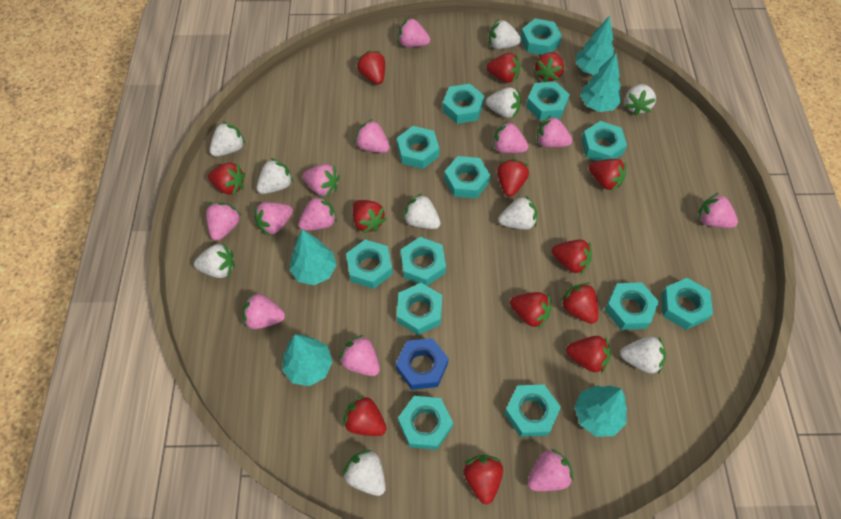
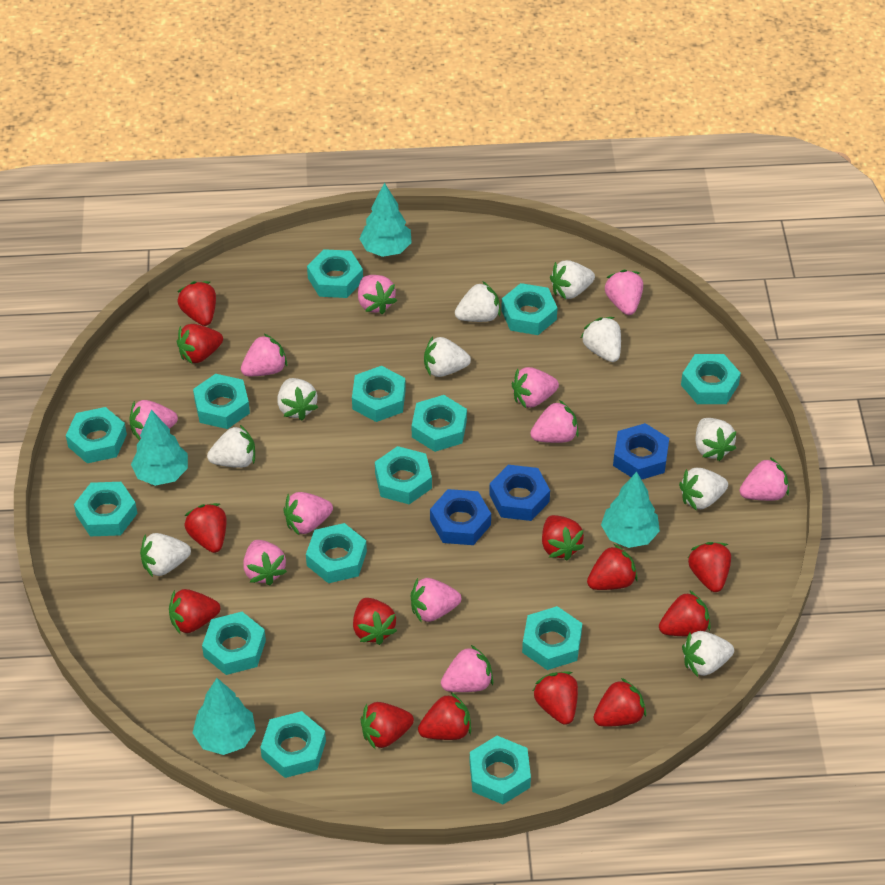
blue nut: [396,338,449,390] = 1 -> [430,489,491,545] [489,465,550,521] [613,423,669,480] = 3
pink strawberry: [206,203,241,241] [242,293,285,329] [255,202,293,236] [299,195,337,231] [303,164,340,197] [339,335,380,376] [354,119,390,153] [398,17,430,47] [493,121,528,153] [527,449,573,491] [537,115,572,148] [699,193,738,228] = 12 -> [129,400,178,441] [241,334,287,376] [243,540,287,585] [283,492,333,535] [358,275,397,315] [411,578,461,623] [441,645,493,692] [512,367,559,408] [530,400,579,443] [604,270,643,315] [739,457,789,501] = 11
turquoise nut: [346,239,393,289] [397,126,440,169] [397,283,442,335] [398,396,453,450] [401,237,446,286] [442,84,484,124] [444,156,490,199] [504,385,561,437] [521,18,562,55] [526,81,570,120] [581,121,627,161] [605,282,659,330] [661,278,713,330] = 13 -> [66,407,127,463] [74,482,137,536] [193,374,250,429] [202,612,266,675] [260,711,326,778] [306,523,367,583] [307,249,363,298] [352,366,406,422] [375,446,432,504] [412,395,467,452] [470,736,531,804] [501,283,557,335] [522,606,582,670] [681,354,741,404] = 14
turquoise tree: [282,335,333,386] [290,229,337,285] [574,385,627,437] [576,16,614,75] [580,53,621,112] = 5 -> [131,410,188,486] [193,678,256,755] [359,183,412,257] [601,472,660,548] = 4

